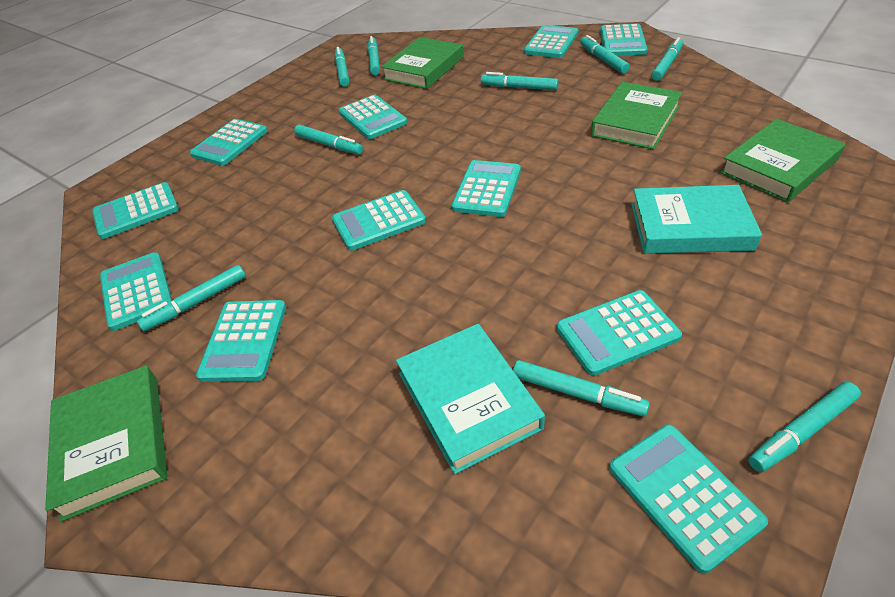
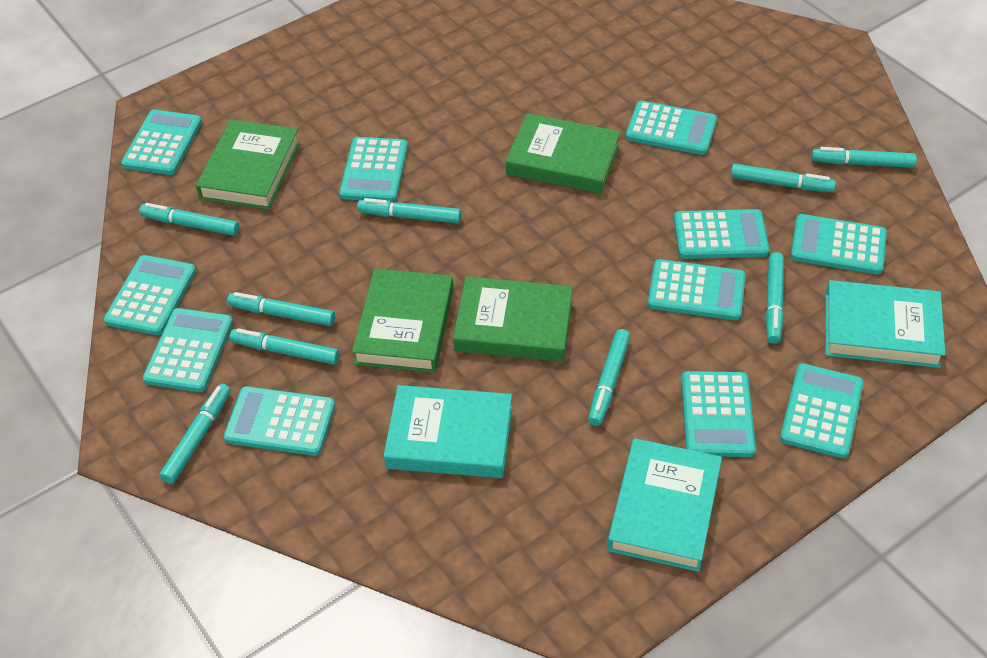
turquoise book: [396,324,545,474] [631,185,762,254] = 2 -> [384,385,512,478] [607,438,722,572] [825,280,946,368] = 3

